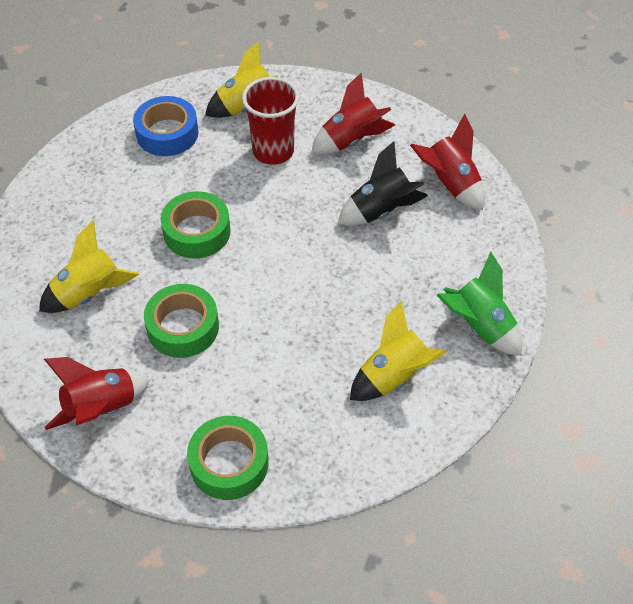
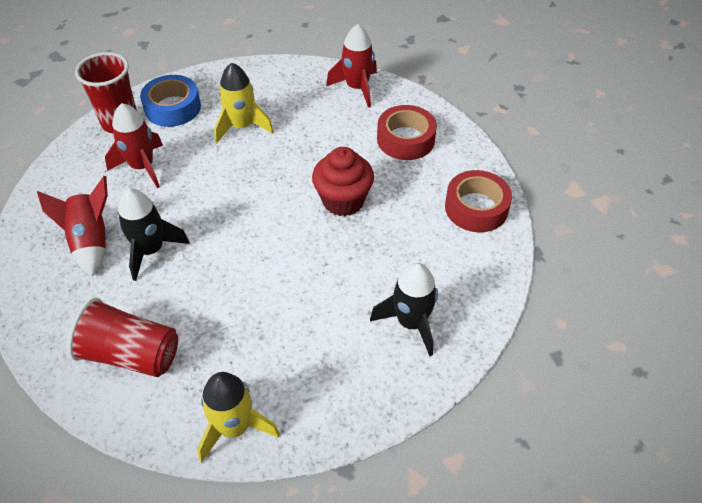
black rocket: [338,141,428,226] = 1 -> [118,188,190,281] [370,263,438,356] = 2
green rocket: [436,251,522,356] = 1 -> none = 0
green tape: [144,284,219,358] [161,191,231,258] [187,416,268,500] = 3 -> none = 0
red cup: [242,77,299,165] = 1 -> [67,298,178,377] [75,52,137,134] = 2
red cupcake: none = 0 -> [312,147,374,216] = 1
red tape: none = 0 -> [377,105,437,160] [445,170,512,232] = 2
yellow rocket: [39,221,139,313] [205,41,278,118] [350,301,446,401] = 3 -> [197,372,280,463] [214,63,274,143] = 2

